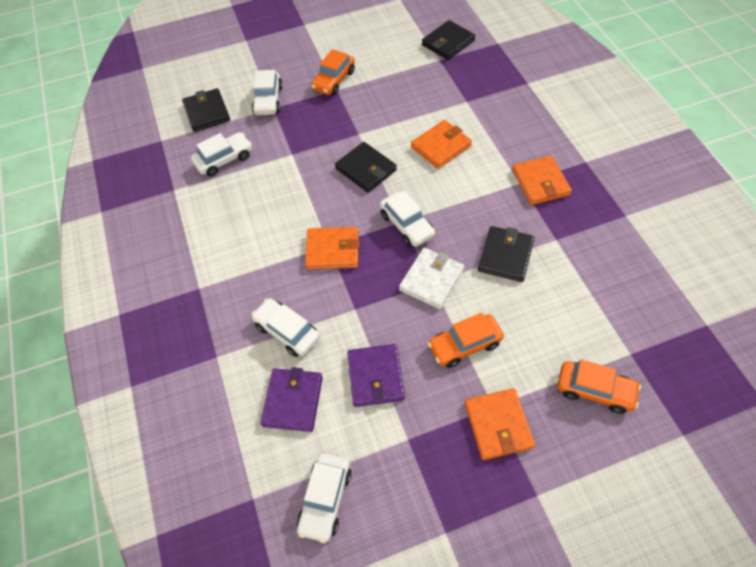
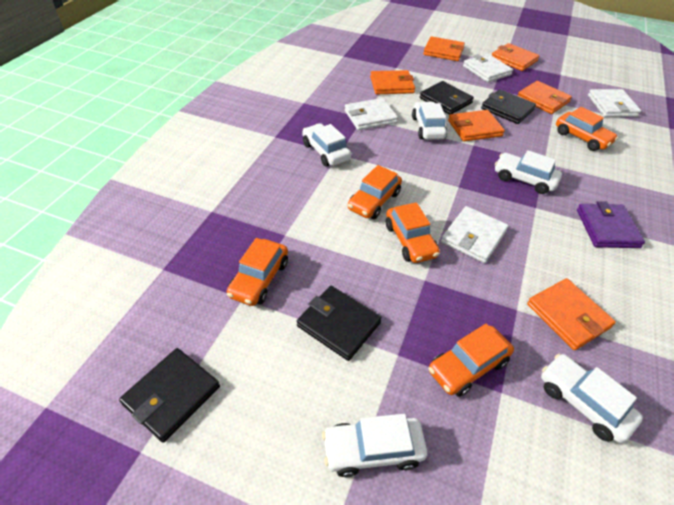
orange car: [311,49,355,95] [428,313,504,368] [557,359,641,414] = 3 -> [227,238,288,306] [348,165,402,219] [386,202,440,263] [429,324,514,397] [556,107,618,151] = 5
orange wallet: [305,227,359,269] [411,120,472,169] [465,388,535,460] [512,155,572,205] = 4 -> [370,70,415,94] [423,36,465,61] [448,110,505,142] [492,43,540,71] [518,81,572,114] [527,278,616,350] = 6
purple wallet: [260,367,323,432] [347,344,405,407] = 2 -> [577,201,645,248] = 1
white wallet: [399,248,464,309] = 1 -> [345,98,398,130] [441,206,509,263] [463,54,513,82] [588,89,641,117] = 4

